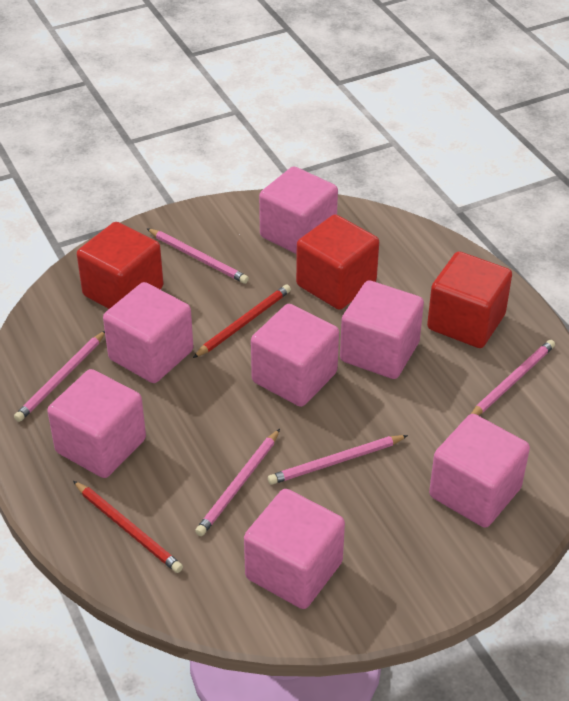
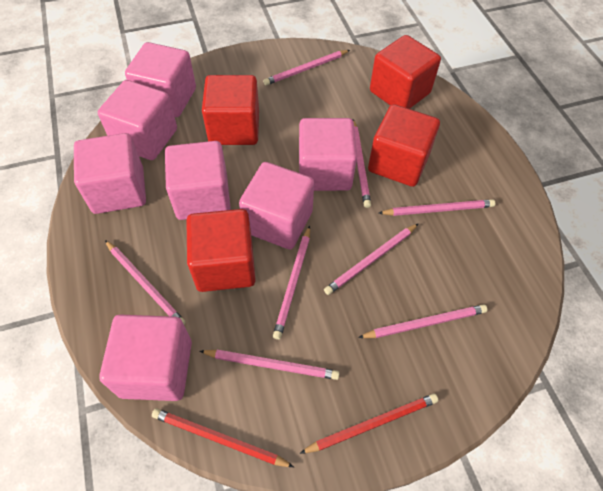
pink pencil: [14,331,105,422] [146,228,249,284] [195,429,280,536] [268,435,408,485] [471,340,555,415] = 5 -> [105,240,185,324] [200,350,340,380] [263,50,350,85] [273,226,310,340] [324,223,419,295] [353,119,371,208] [358,304,487,338] [379,199,495,216] = 8
red cube: [77,222,163,309] [296,214,379,310] [427,251,512,348] = 3 -> [186,209,256,292] [202,75,259,145] [368,104,440,187] [370,35,441,109] = 4

